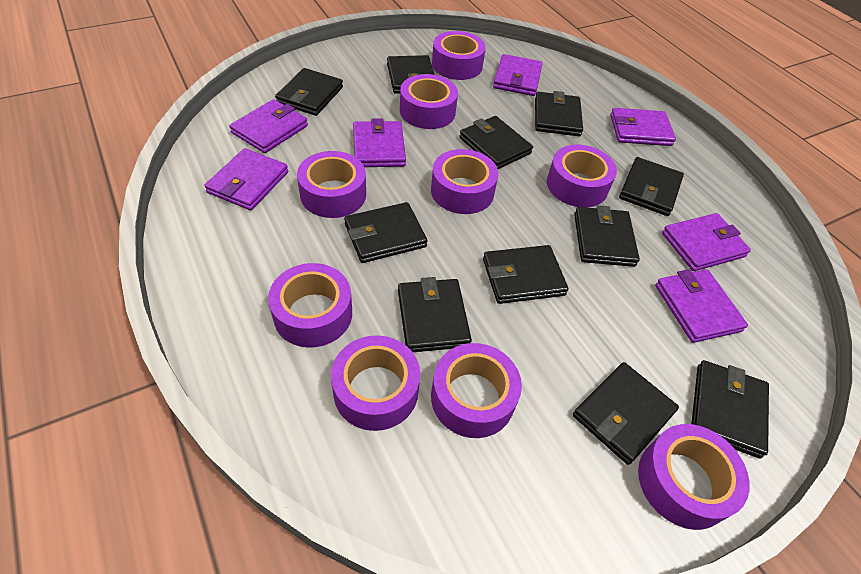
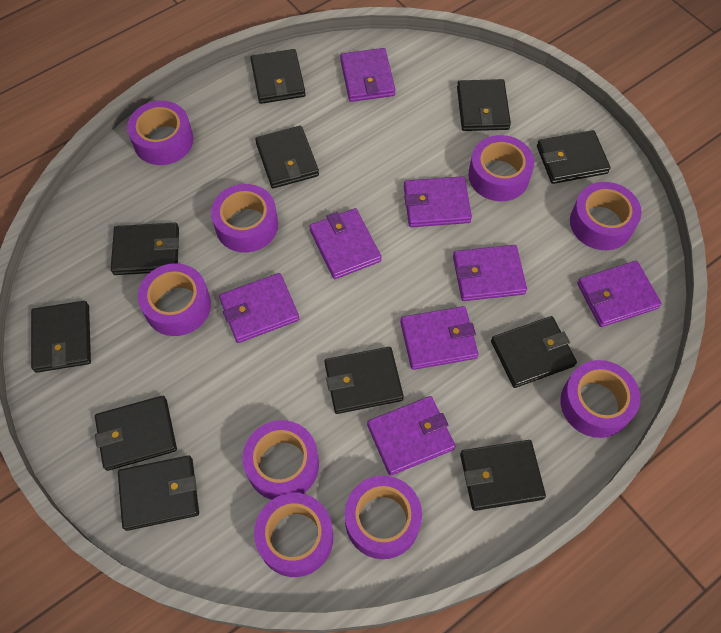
purple wallet: [204,148,288,210] [229,99,308,153] [353,118,406,167] [493,54,543,96] [610,108,676,146] [655,269,748,343] [662,213,751,271] = 7 -> [219,273,299,343] [309,208,381,279] [340,48,396,102] [367,396,455,476] [400,306,478,370] [404,176,472,227] [453,245,527,301] [577,261,662,327] = 8

